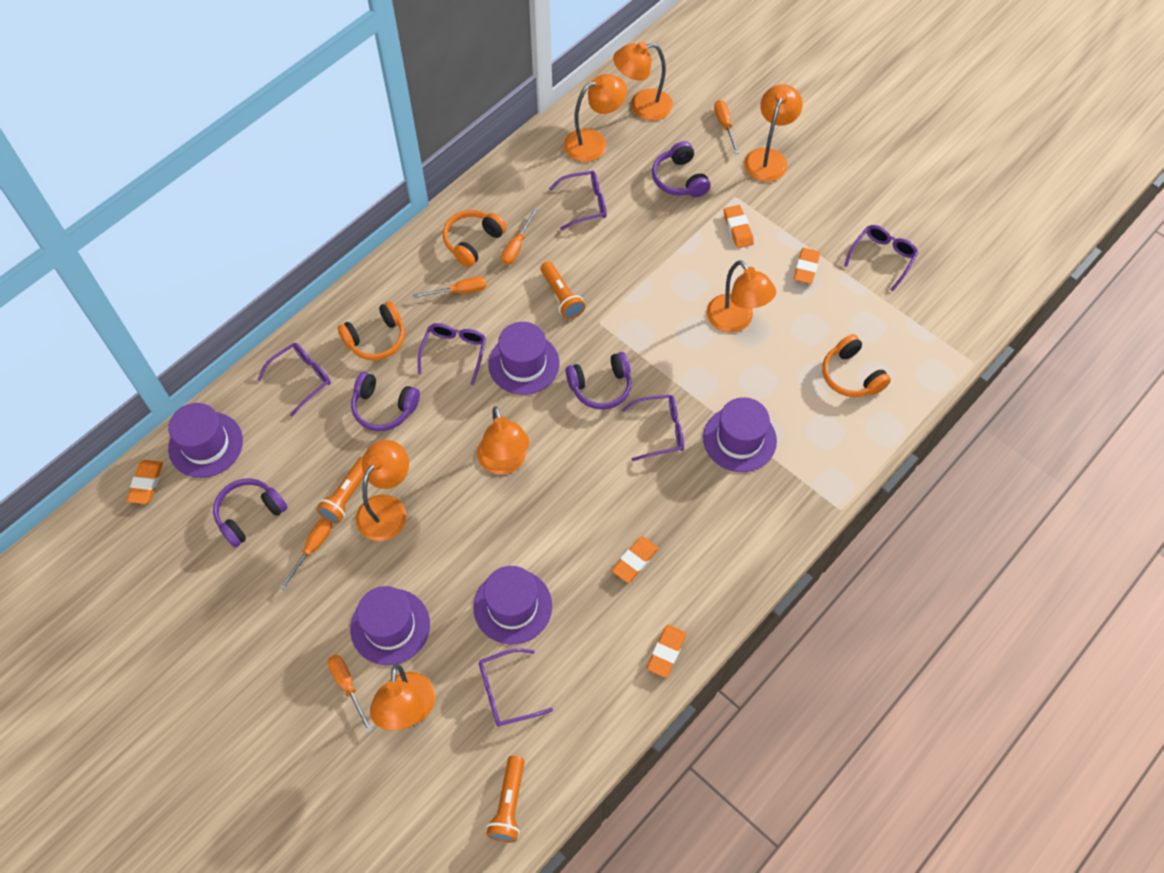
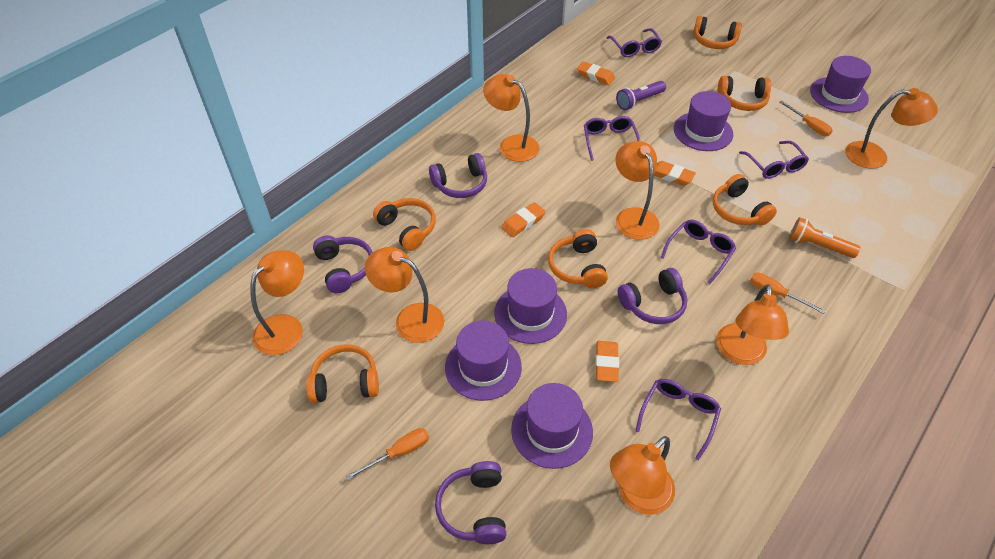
orange eraser: [127,460,163,504] [612,537,659,583] [647,625,686,678] [724,205,754,248] [794,248,820,284] = 5 -> [501,202,546,237] [577,61,615,85] [595,341,619,382] [654,161,696,186] = 4
orange flashlight: [316,456,364,524] [486,756,525,842] [540,261,585,319] = 3 -> [789,217,860,258] = 1
orange headphones: [337,301,405,360] [443,210,507,267] [822,334,891,397] = 3 -> [306,344,379,403] [373,198,436,251] [548,229,608,288] [693,16,742,49] [713,174,777,226] [718,76,771,111] = 6
orange screwdriver: [280,518,332,590] [328,654,372,732] [413,276,487,298] [501,209,537,265] [714,100,739,154] = 5 -> [346,428,429,480] [750,273,825,314] [779,100,833,136] = 3
purple flashlight: none = 0 -> [616,81,666,110] = 1
purple glasses: [257,343,331,416] [418,323,486,385] [479,648,553,726] [549,171,607,230] [622,395,684,461] [844,225,918,291] = 6 -> [584,116,640,161] [607,28,662,57] [636,379,721,460] [661,220,736,284] [739,141,809,179] = 5

